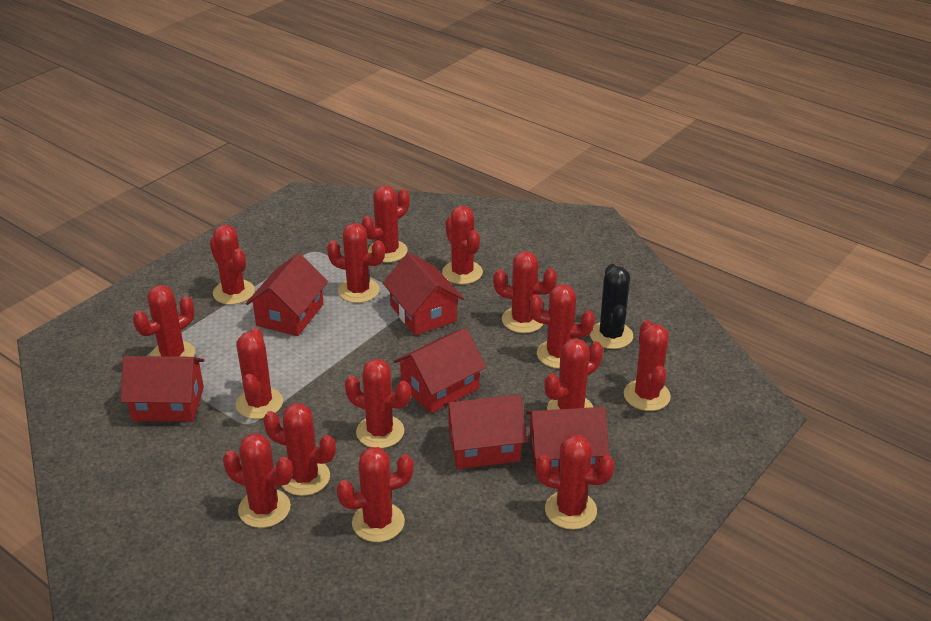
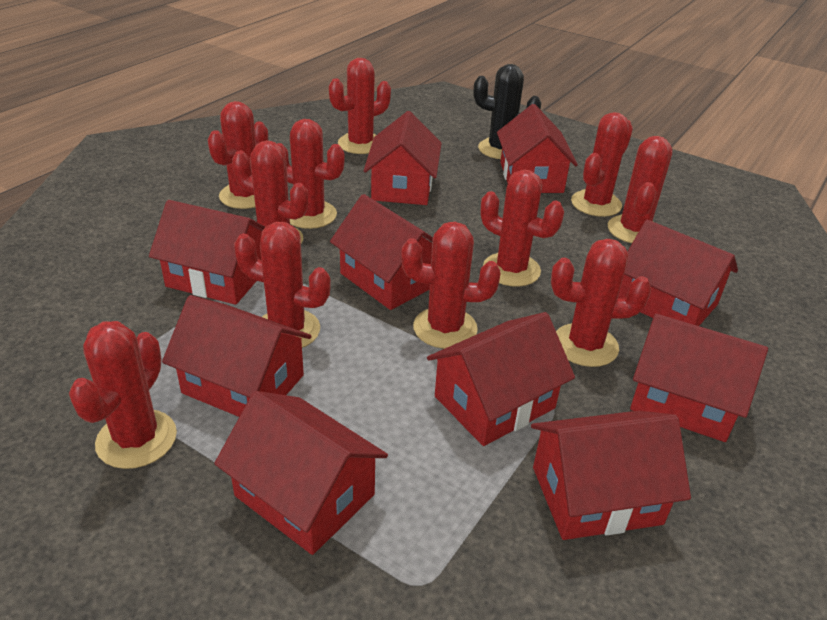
red cactus: [133,285,195,357] [210,225,255,305] [223,434,293,528] [236,327,283,419] [263,403,336,496] [327,223,385,303] [336,447,414,542] [345,359,411,448] [362,186,410,263] [442,206,483,284] [493,251,557,333] [529,284,595,369] [535,435,615,530] [545,338,603,410] [624,320,671,411] = 15 -> [69,321,177,469] [208,101,268,209] [232,141,308,244] [234,222,331,348] [277,119,344,229] [329,58,391,154] [401,222,500,349] [481,170,564,287] [551,239,651,367] [571,112,633,217] [608,136,673,243] = 11
red house: [121,356,204,422] [246,253,328,336] [383,253,464,335] [394,328,486,413] [444,394,527,469] [526,407,609,479] = 6 -> [149,200,265,305] [162,295,311,417] [214,391,388,555] [330,194,433,310] [364,111,442,205] [427,312,575,446] [497,104,578,193] [531,411,691,540] [617,220,738,326] [630,314,768,442] = 10

